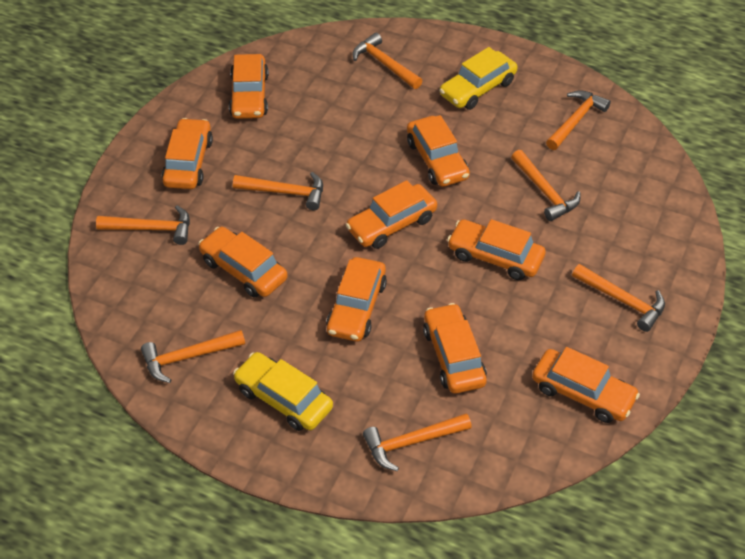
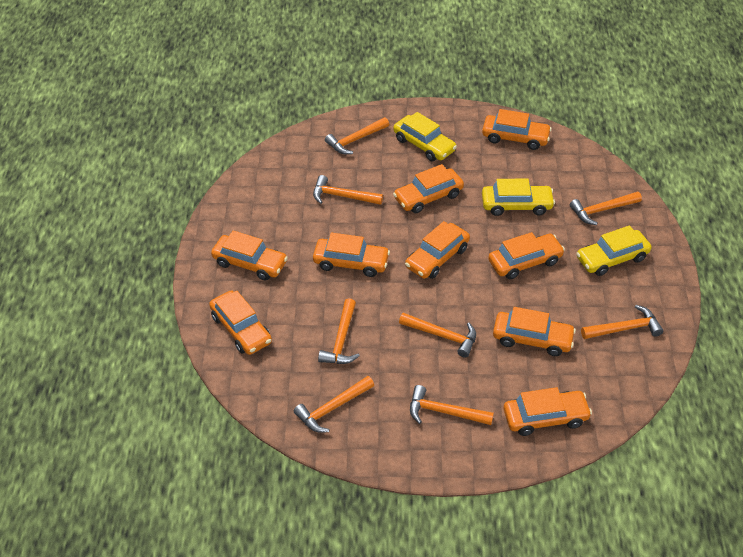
yellow car: [233,352,333,431] [439,47,518,110] = 2 -> [393,112,457,161] [482,179,555,216] [576,226,652,276] = 3

